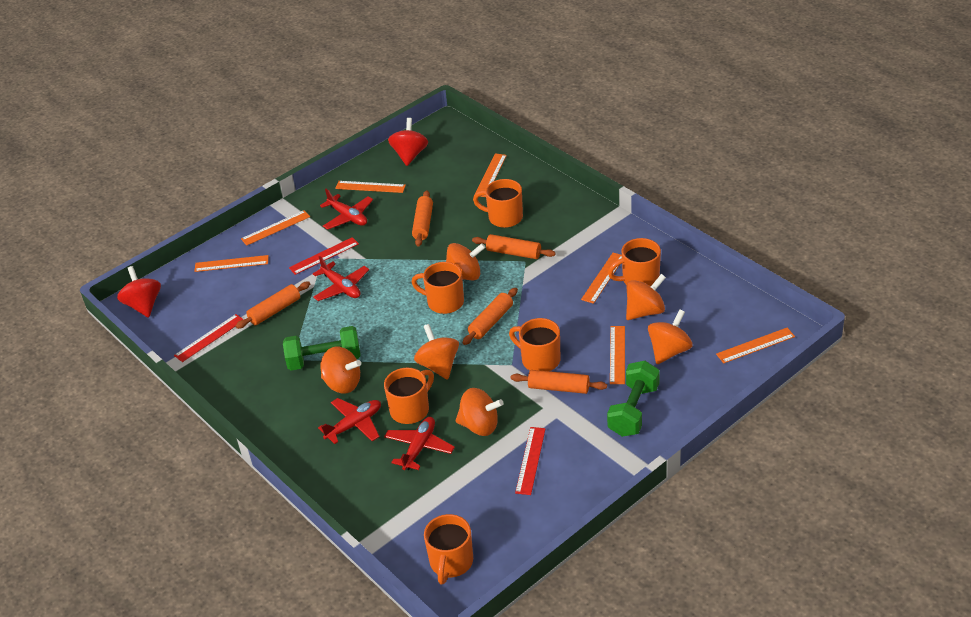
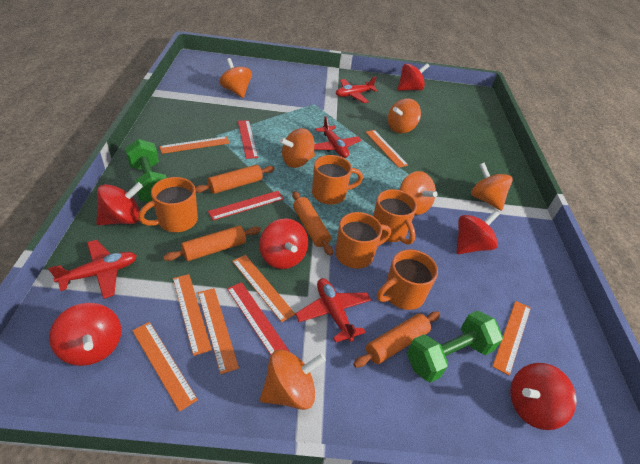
orange mug: [384,368,434,424] [412,262,464,314] [424,514,473,584] [473,179,523,228] [509,318,560,371] [608,238,661,287] = 6 -> [138,177,198,232] [312,155,363,205] [335,212,391,269] [373,189,417,245] [377,249,438,310] = 5
orange rolling pin: [236,281,310,329] [412,190,433,247] [463,288,518,345] [472,234,556,259] [511,370,607,394] = 5 -> [163,226,261,261] [195,165,275,194] [292,191,333,256] [353,311,440,368] = 4
red spinning top: [117,266,161,318] [388,118,428,166] = 2 -> [49,303,121,366] [96,182,143,225] [259,218,308,269] [397,63,429,91] [456,210,499,254] [510,363,577,430] = 6

